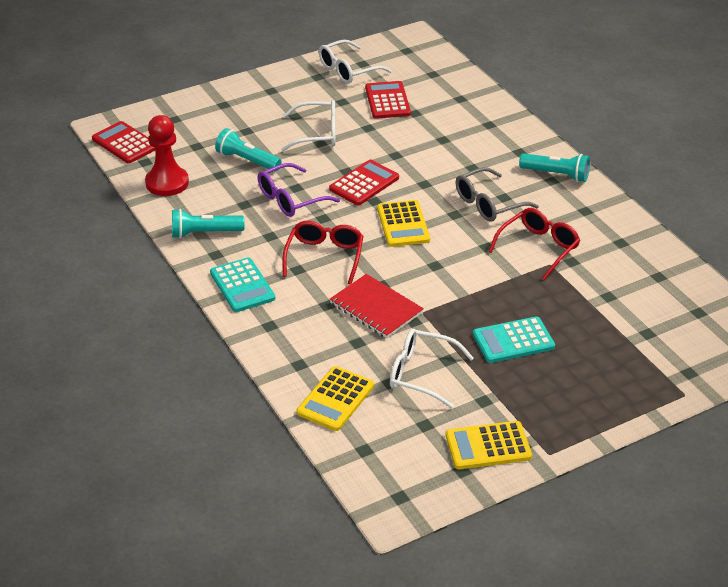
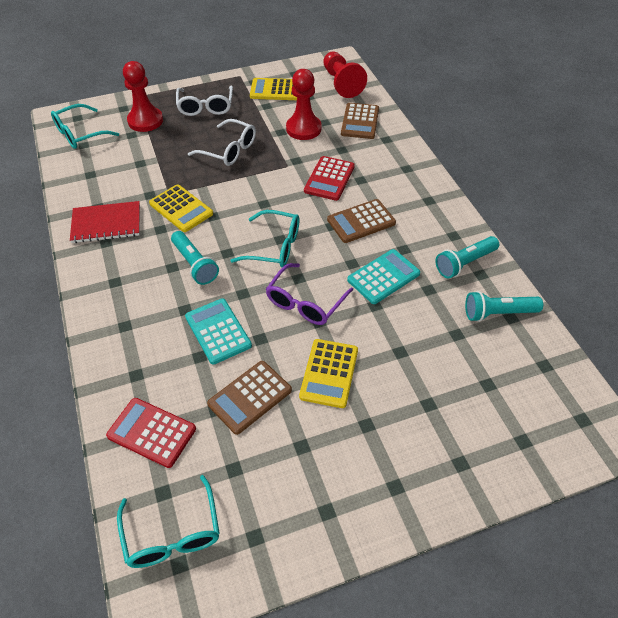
brown calculator: none = 0 -> [207,361,292,435] [327,199,396,243] [341,103,379,139] = 3
grey glasses: [456,167,539,222] = 1 -> none = 0
red calculator: [92,121,156,163] [329,160,399,205] [365,81,411,119] = 3 -> [106,398,196,468] [304,156,355,201] = 2
red glasses: [282,221,364,284] [488,208,580,280] = 2 -> none = 0
red pawn: [145,115,189,196] = 1 -> [123,61,163,132] [286,69,321,140] [323,51,367,98] = 3
turquoise glasses: none = 0 -> [51,104,119,149] [117,475,220,568] [230,210,299,267] = 3
white glasses: [281,100,336,151] [319,40,392,84] [390,329,474,408] = 3 -> [176,86,233,116] [188,119,256,166] = 2

